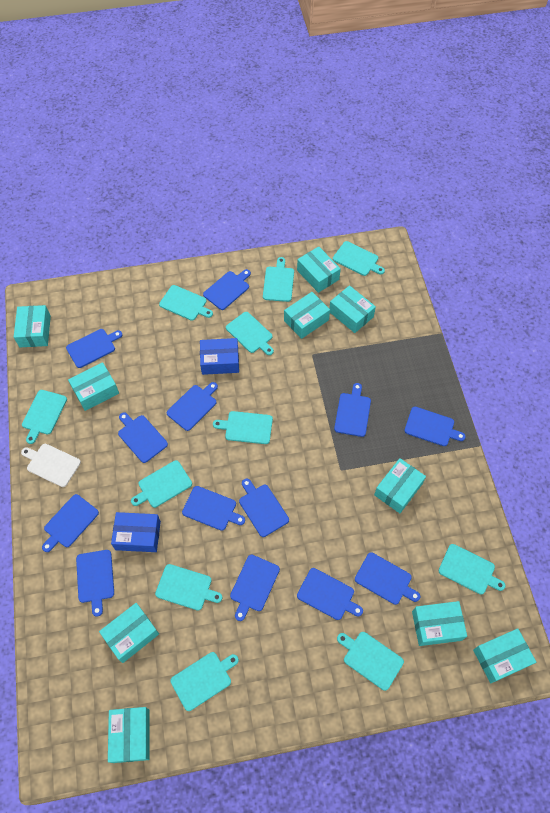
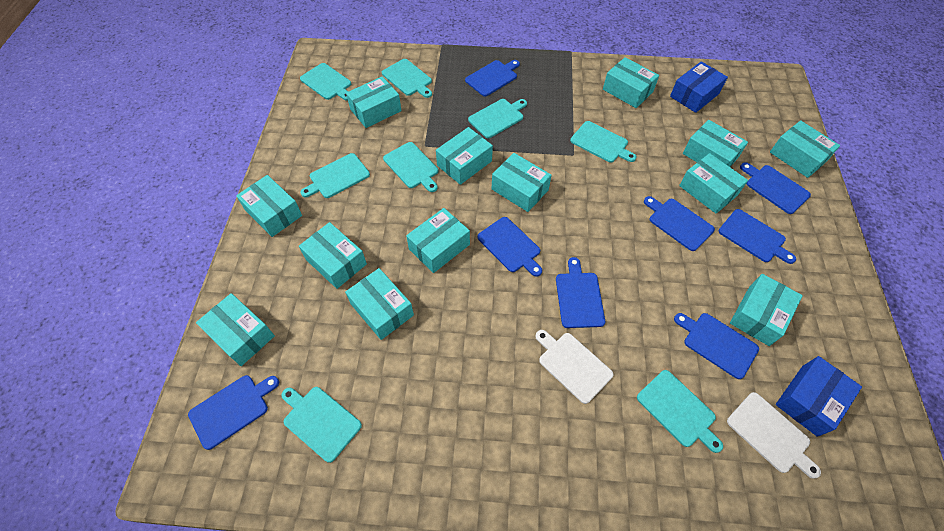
blue cutting board: [42,494,99,552] [66,329,122,368] [76,550,114,617] [118,412,168,463] [167,382,218,431] [182,486,245,531] [203,269,251,310] [230,555,280,621] [239,479,289,537] [297,568,363,620] [334,383,371,437] [355,552,420,605] [404,407,466,446] = 13 -> [188,375,279,450] [465,60,520,96] [477,217,542,277] [556,257,605,328] [644,196,715,251] [674,313,759,379] [719,209,796,264] [740,162,811,214] = 8
turquoise box: [14,305,51,347] [68,362,119,411] [99,603,159,663] [108,707,150,763] [284,292,330,339] [297,246,341,293] [329,285,376,333] [374,458,426,513] [412,601,467,646] [473,628,536,683] = 10 -> [196,293,275,366] [236,175,302,237] [299,222,367,289] [345,268,414,340] [346,76,402,128] [406,208,470,273] [436,127,493,185] [491,153,552,212] [603,57,659,108] [679,153,748,213] [683,120,748,167] [730,274,803,346] [770,120,840,178] = 13
turquoise cutting board: [22,390,67,444] [131,460,192,508] [155,564,222,611] [159,285,213,321] [170,652,239,711] [213,411,273,444] [226,312,274,355] [263,257,294,302] [333,241,385,276] [337,632,404,691] [439,544,506,595] = 11 -> [281,387,362,463] [300,63,351,101] [300,153,370,198] [382,59,432,98] [383,142,438,192] [468,99,527,138] [570,121,637,163] [637,370,723,453] = 8
white cutting board: [21,444,81,487] = 1 -> [535,330,613,404] [727,392,821,479] = 2

